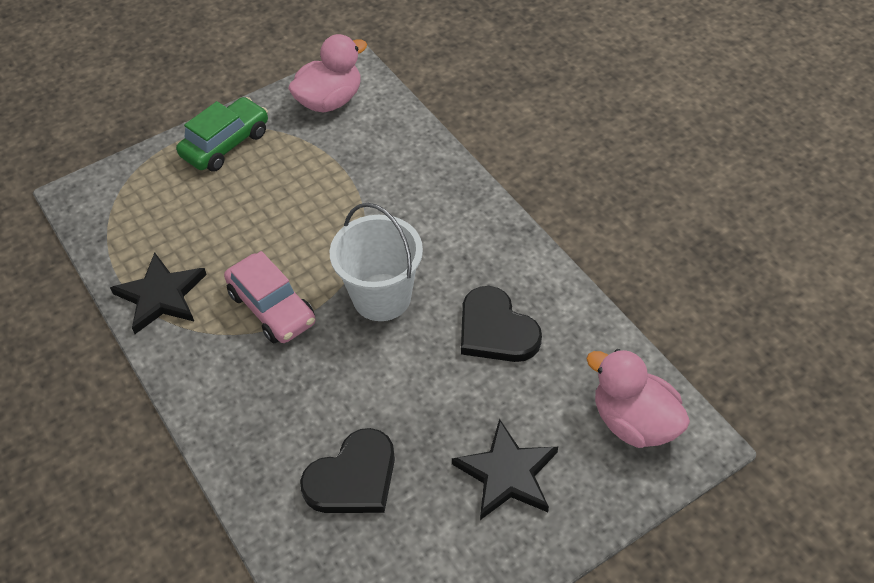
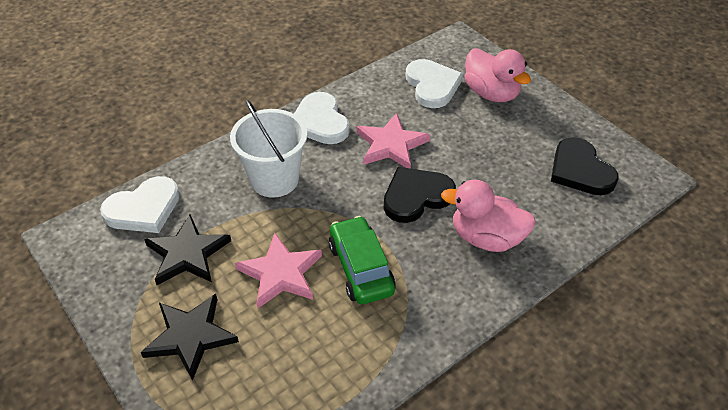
pink car: [224,251,315,343] = 1 -> none = 0
pink star: none = 0 -> [235,233,322,308] [356,113,430,169] = 2
white heart: none = 0 -> [100,176,180,233] [294,92,350,144] [406,59,463,108] = 3

